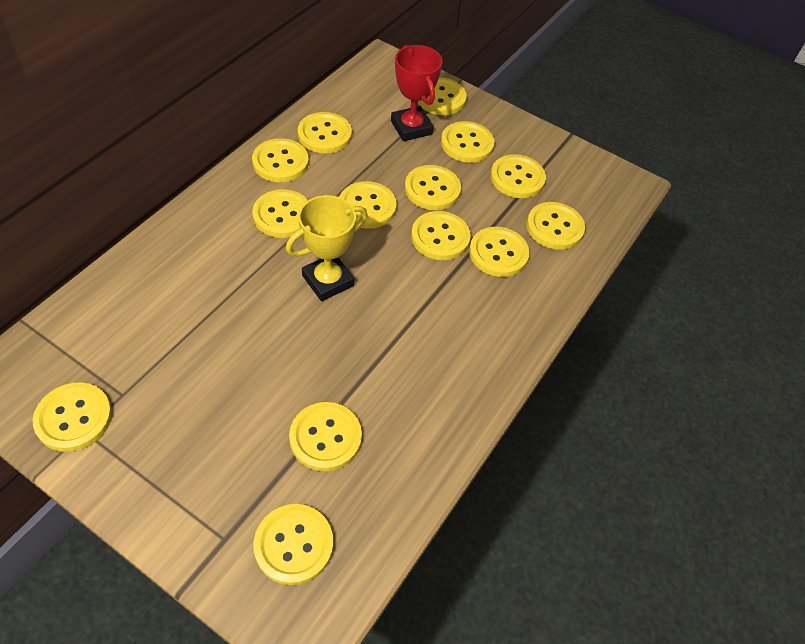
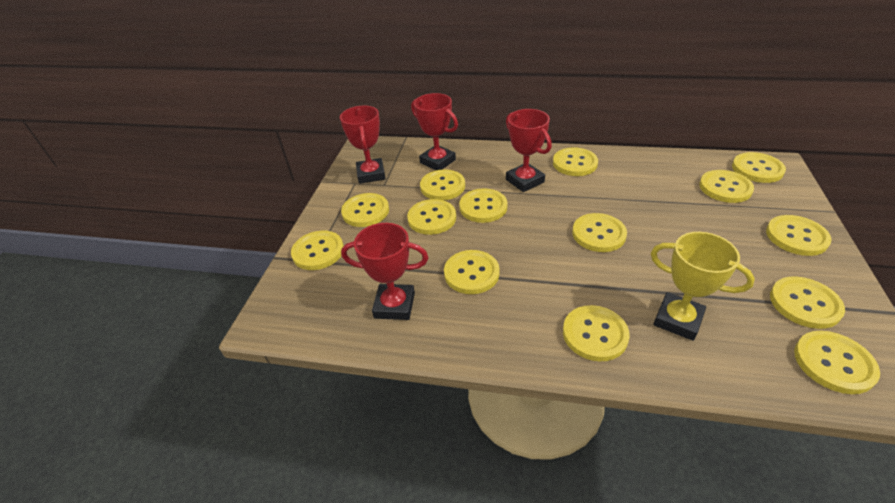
red trophy: [391,45,443,141] = 1 -> [340,106,386,184] [341,223,429,320] [411,93,458,170] [506,109,552,192] = 4

